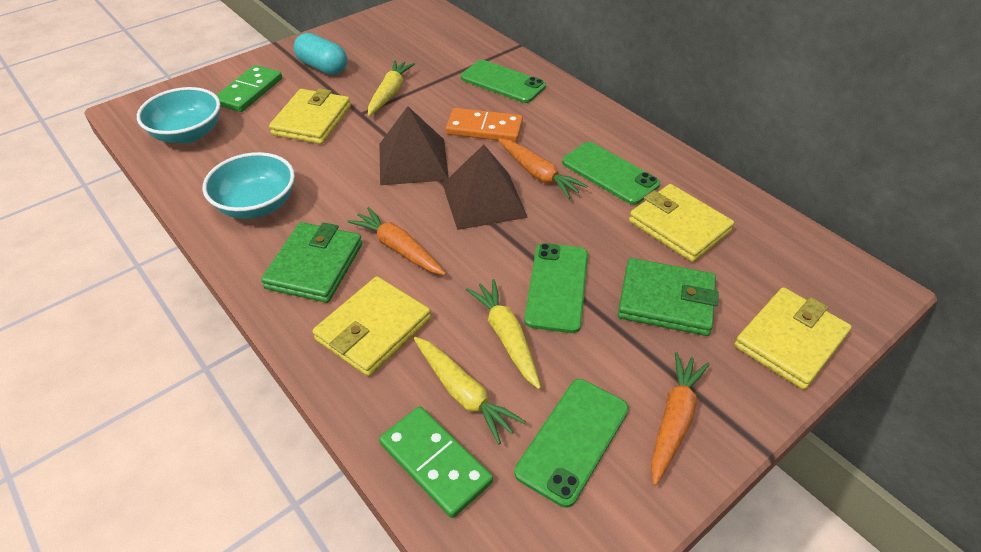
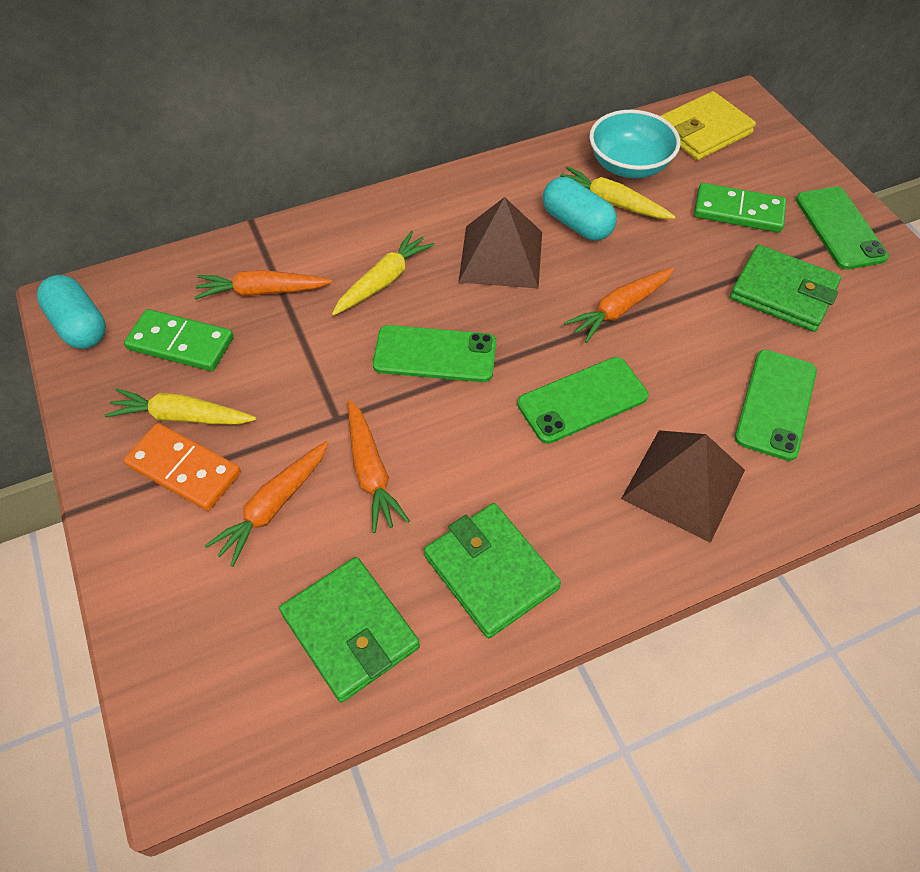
green wallet: [261,222,362,303] [618,258,719,336] = 2 -> [279,557,420,703] [424,503,561,638] [730,245,841,332] = 3
orange carrot: [347,207,446,275] [498,138,587,199] [651,352,710,485] = 3 -> [194,270,332,299] [205,441,328,567] [348,400,410,533] [564,268,674,343] = 4
turquoise bowl: [137,87,220,144] [203,152,295,219] = 2 -> [589,110,680,178] = 1
turquoise capsule: [293,33,347,75] = 1 -> [37,275,106,349] [543,177,617,241] = 2
yellow wallet: [269,88,351,144] [312,276,431,376] [629,184,734,262] [734,287,852,390] = 4 -> [660,91,756,160] = 1

